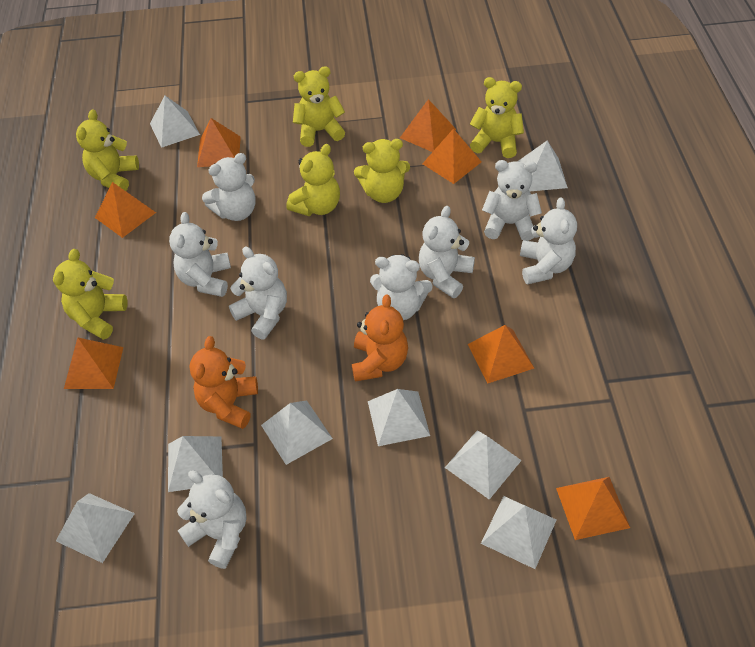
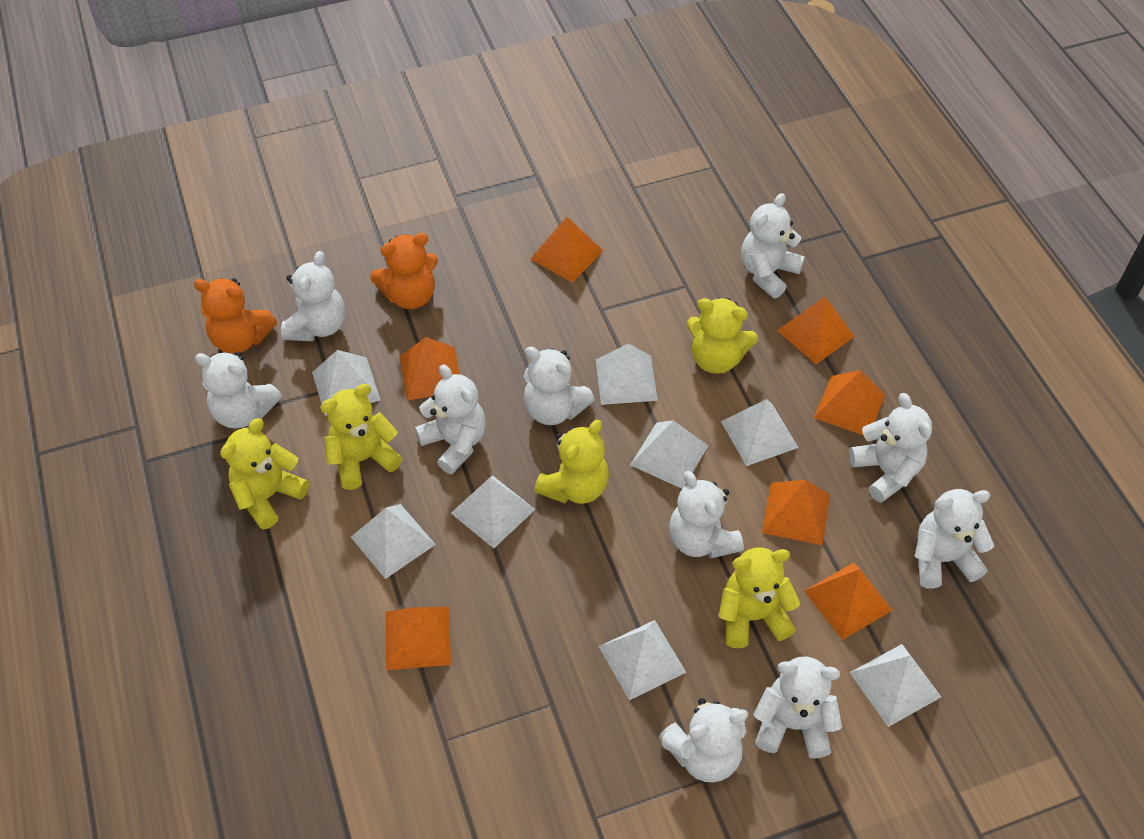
white teddy bear: [169,212,231,297] [177,470,247,569] [202,153,255,221] [229,247,287,340] [370,254,433,320] [419,206,475,298] [482,160,542,241] [520,197,577,285] = 8 -> [195,352,282,429] [281,251,345,341] [415,365,486,474] [523,347,595,425] [659,698,748,783] [669,471,744,559] [741,193,805,298] [754,657,842,758] [849,393,932,503] [915,489,994,589] = 10
yellow teddy bear: [53,249,128,340] [76,109,139,191] [286,144,340,216] [293,66,345,147] [354,139,410,203] [470,77,524,158] = 6 -> [220,418,309,529] [320,384,403,490] [534,420,609,504] [687,298,758,374] [719,547,801,648] = 5

